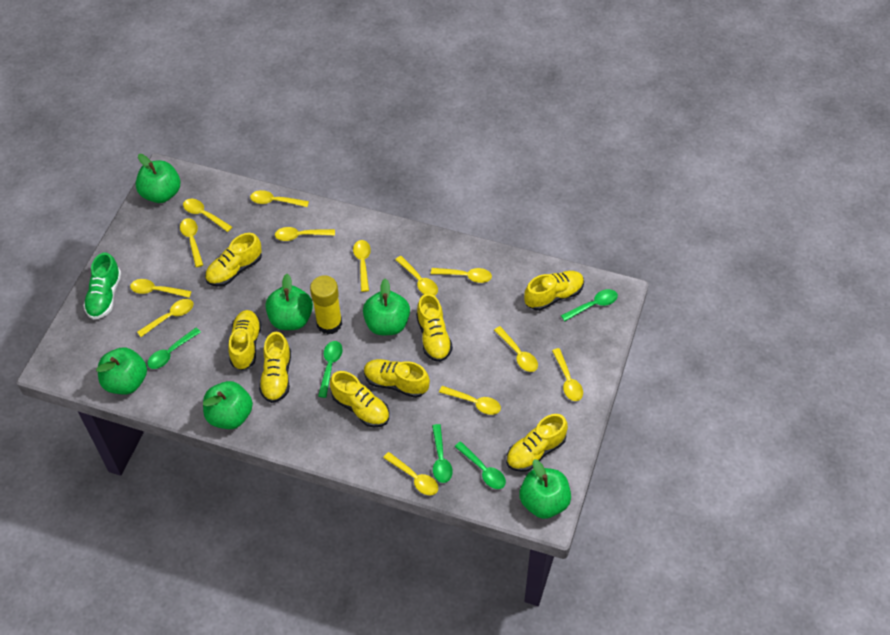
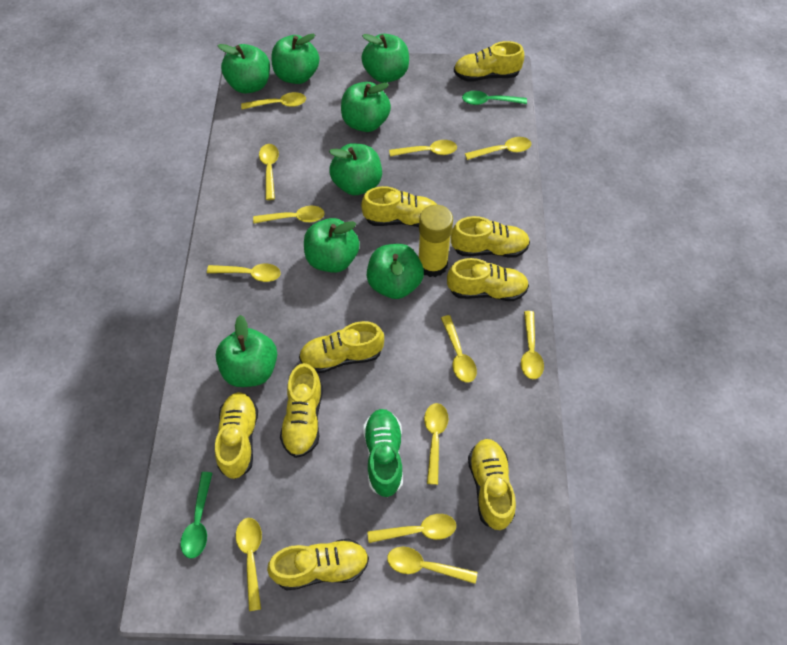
green apple: [96,347,147,394] [136,154,180,203] [203,381,253,429] [265,274,313,330] [363,279,410,335] [519,459,571,519] = 6 -> [216,315,277,387] [218,44,270,94] [271,34,319,84] [304,218,360,273] [329,143,382,195] [341,82,391,132] [361,34,409,83] [367,244,424,299] = 8
green spoon: [147,328,201,369] [318,341,343,398] [432,424,453,483] [455,441,506,489] [561,289,618,321] = 5 -> [181,472,212,559] [462,91,527,105] = 2
yellow shoe: [205,233,262,287] [228,310,262,370] [259,332,291,403] [330,371,389,428] [364,359,430,398] [416,293,453,362] [506,414,568,472] [524,271,584,311] = 8 -> [215,392,258,479] [267,538,369,590] [280,363,323,458] [299,321,384,374] [361,186,437,227] [447,258,529,301] [451,216,530,258] [454,41,524,82] [468,439,516,530] = 9
yellow spoon: [130,279,192,298] [137,299,194,337] [180,218,203,267] [183,199,232,232] [250,190,309,207] [275,227,335,241] [353,240,371,292] [383,452,438,495] [395,256,438,296] [431,268,492,283] [439,386,501,415] [494,326,538,372] [552,348,583,401] = 13 -> [207,264,281,282] [236,518,262,611] [241,92,306,109] [253,206,325,223] [259,144,279,200] [367,514,456,543] [387,547,477,584] [389,140,457,156] [424,403,448,485] [441,315,477,383] [465,137,531,160] [521,311,544,379] = 12

